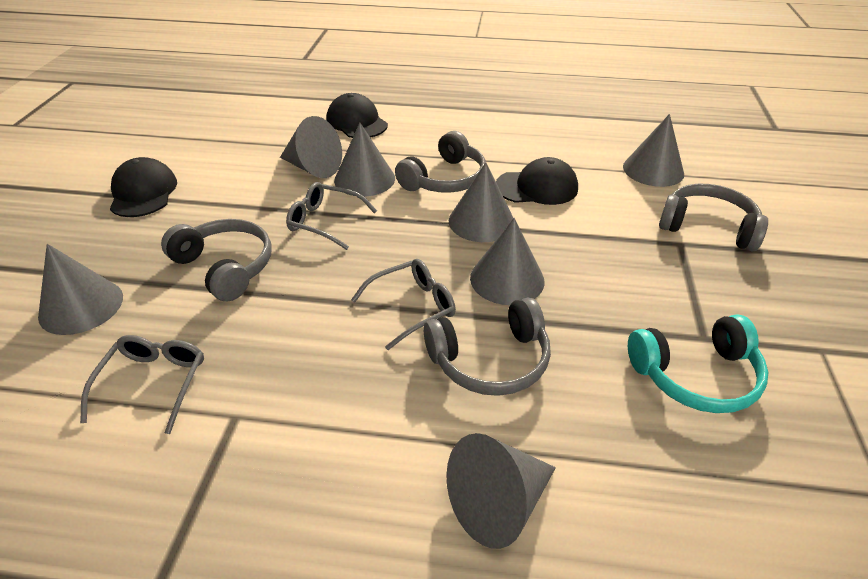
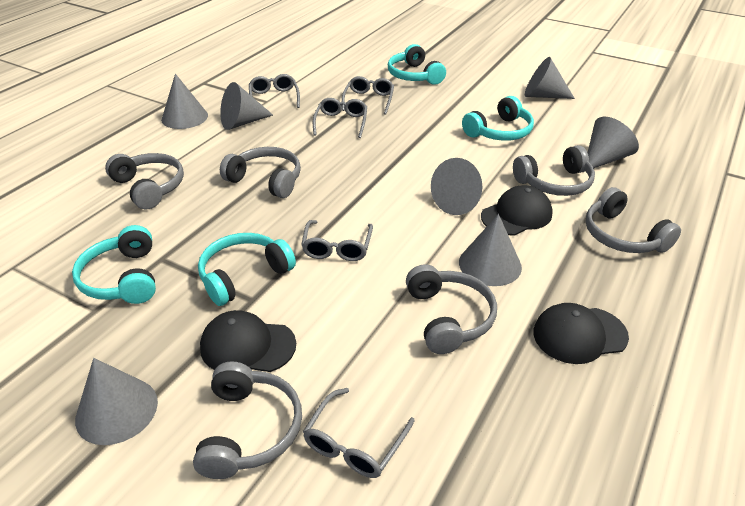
grey glasses: [80,335,204,434] [286,182,377,250] [351,259,456,350] = 3 -> [249,74,300,108] [301,220,373,261] [303,388,415,478] [313,98,367,138] [342,76,394,115] = 5
grey headphones: [161,219,272,301] [395,131,486,193] [424,297,551,396] [659,184,768,251] = 4 -> [105,153,184,209] [193,361,302,479] [220,147,301,198] [406,264,497,354] [513,145,595,196] [585,187,681,253] = 6
turquoise headphones: [628,314,768,413] = 1 -> [72,225,156,304] [198,233,296,306] [388,44,446,85] [462,96,534,141] = 4

